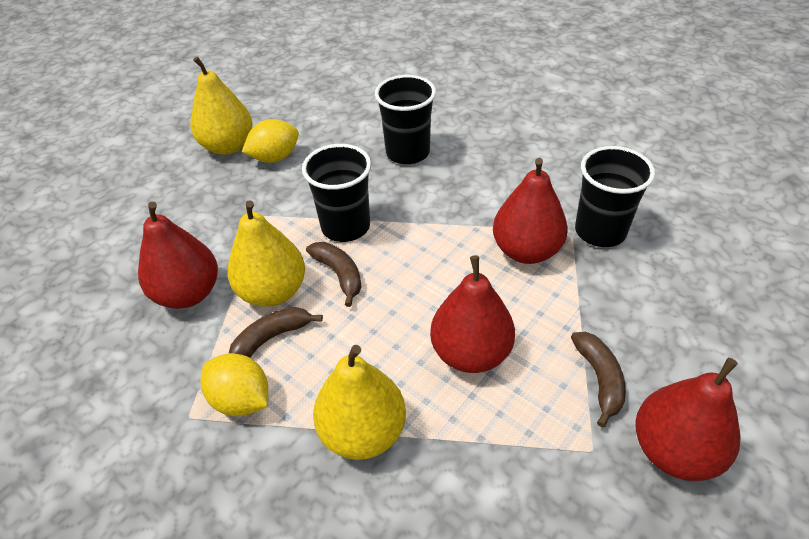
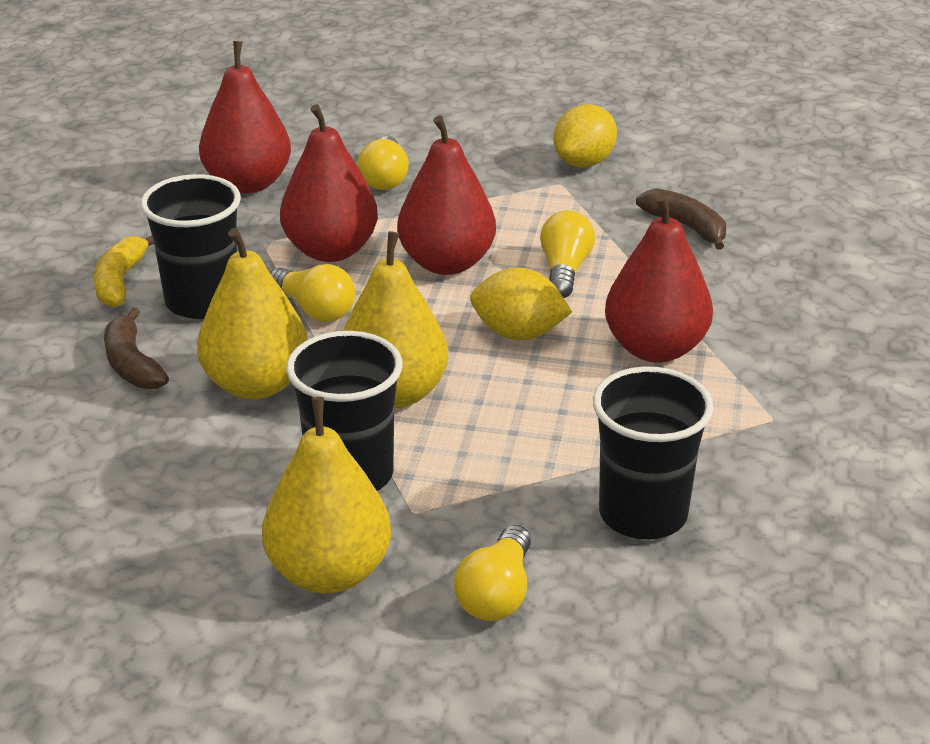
brown banana: [229,307,323,358] [306,242,362,307] [571,332,626,427] = 3 -> [104,307,169,389] [636,189,726,250] = 2
yellow banana: none = 0 -> [94,236,154,308] = 1
yellow light bulb: none = 0 -> [270,264,355,322] [358,136,409,190] [454,525,531,621] [540,210,595,298] = 4

